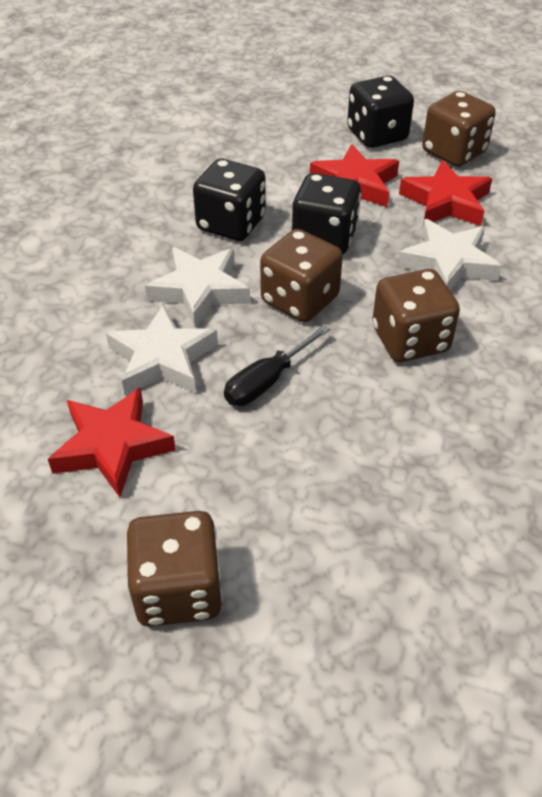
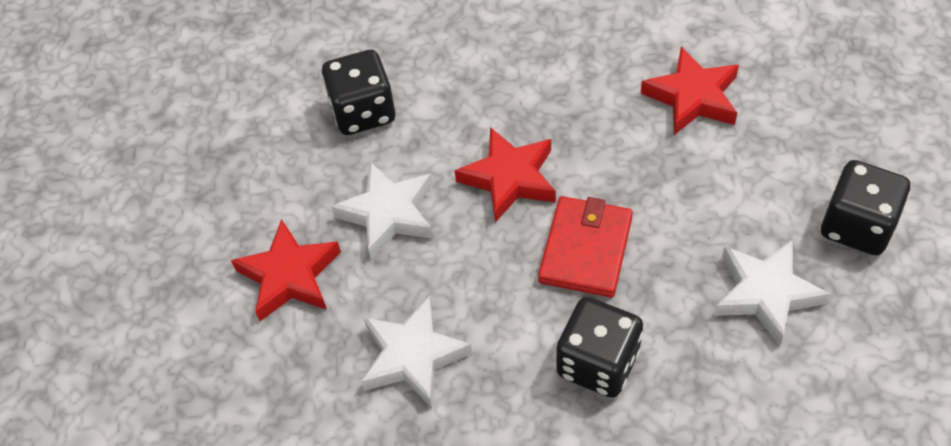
black screwdriver: [224,325,330,406] = 1 -> none = 0
brown dice: [126,511,223,627] [260,229,343,322] [372,269,460,362] [422,91,496,167] = 4 -> none = 0
red wallet: none = 0 -> [538,196,633,297] = 1

